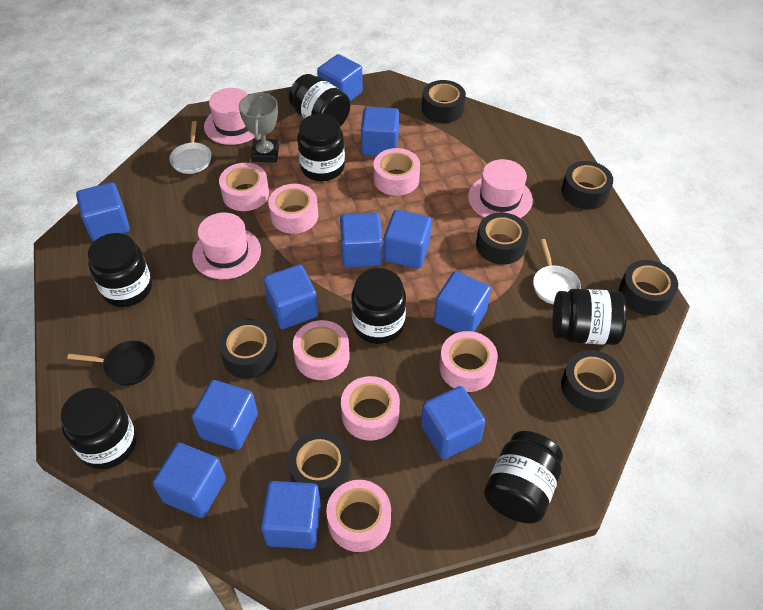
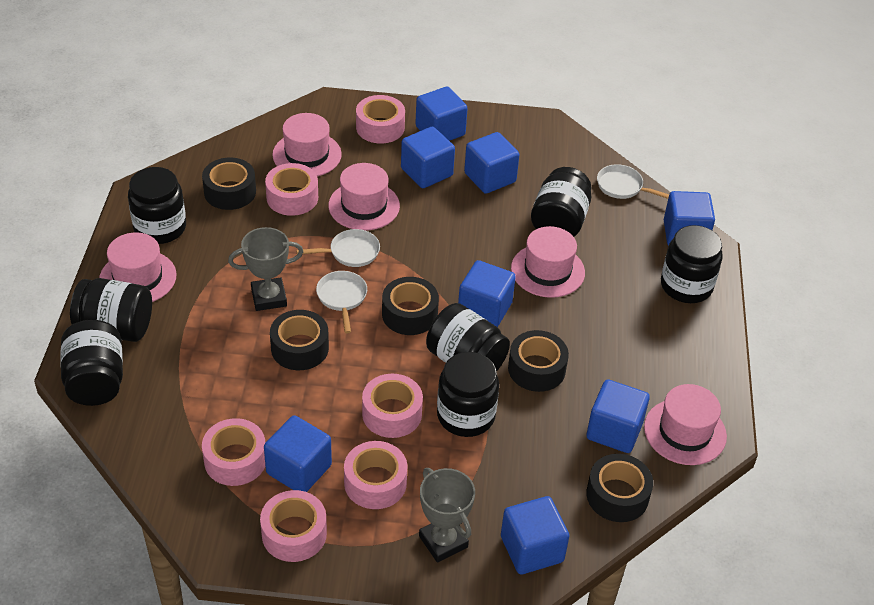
black pan: [67,341,155,385] = 1 -> none = 0
black tape: [218,319,277,379] [288,432,351,500] [422,80,466,123] [476,212,529,265] [561,161,613,209] [561,350,624,412] [619,260,678,316] = 7 -> [202,158,256,210] [270,310,329,370] [382,277,439,335] [508,330,569,392] [586,454,653,522] = 5
blue cube: [76,182,130,241] [153,443,226,518] [192,380,258,450] [261,481,321,549] [263,265,318,329] [317,54,363,101] [340,213,383,268] [361,107,399,156] [384,210,432,269] [421,386,485,459] [434,271,491,333] = 11 -> [264,415,332,492] [401,126,455,188] [415,87,468,141] [458,260,516,327] [464,132,519,194] [501,496,569,574] [586,379,650,453] [664,191,715,246] = 8
grey trophy: [239,92,279,162] = 1 -> [228,227,303,311] [419,468,475,563] = 2
pink hat: [192,212,261,279] [204,88,255,145] [468,159,533,218] = 3 -> [99,232,176,302] [272,113,342,176] [328,163,400,230] [511,226,585,298] [644,384,727,465] = 5
pink tape: [219,163,269,211] [268,184,318,234] [293,320,350,380] [326,480,391,552] [341,376,400,441] [373,148,420,196] [439,331,498,392] = 7 -> [202,418,265,486] [260,490,327,562] [265,163,318,216] [344,441,408,509] [356,95,405,144] [362,374,423,438] = 6
white pan: [169,121,211,174] [533,239,581,304] = 2 -> [296,229,380,267] [316,271,367,333] [597,164,669,199] = 3

